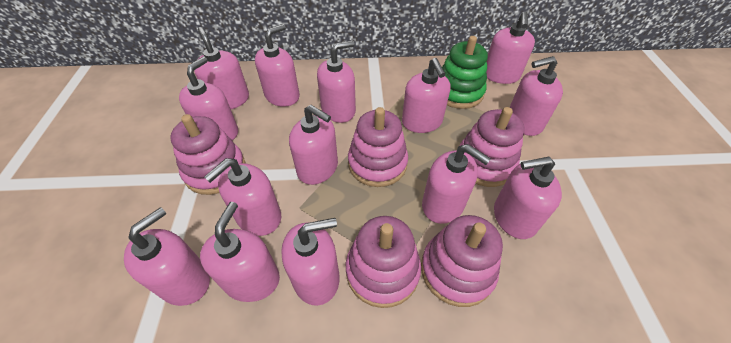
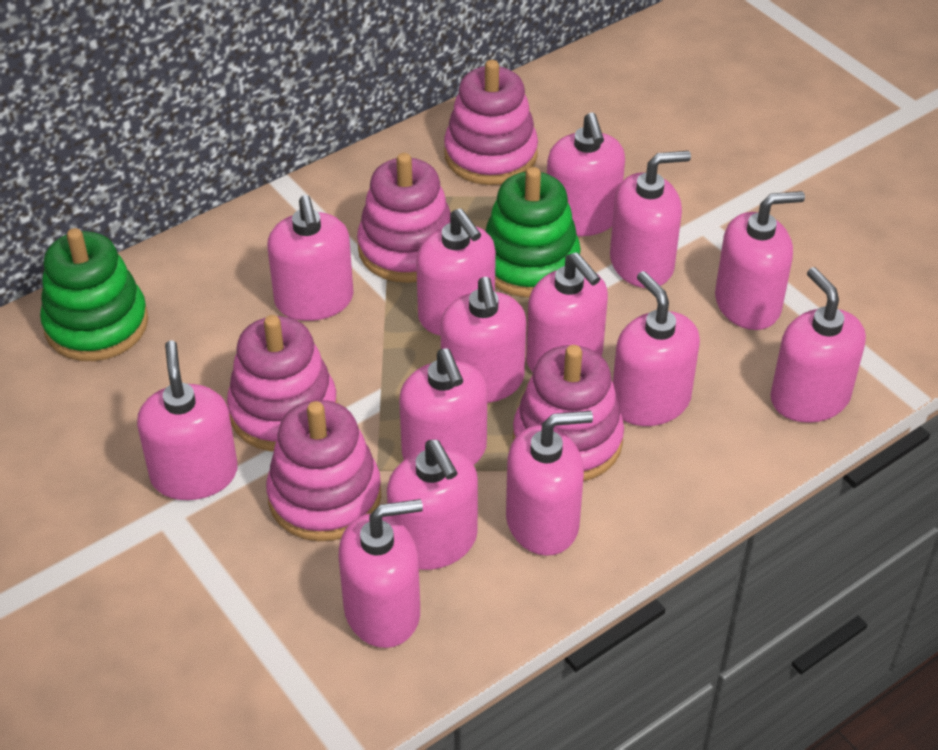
green stacking toy: [442,36,488,109] = 1 -> [40,228,148,361] [485,167,581,297] = 2

